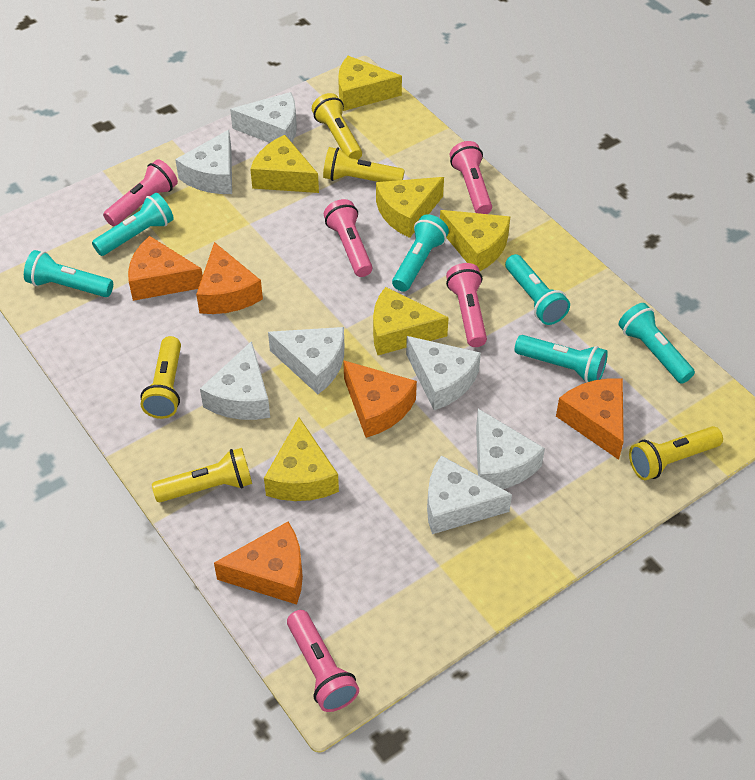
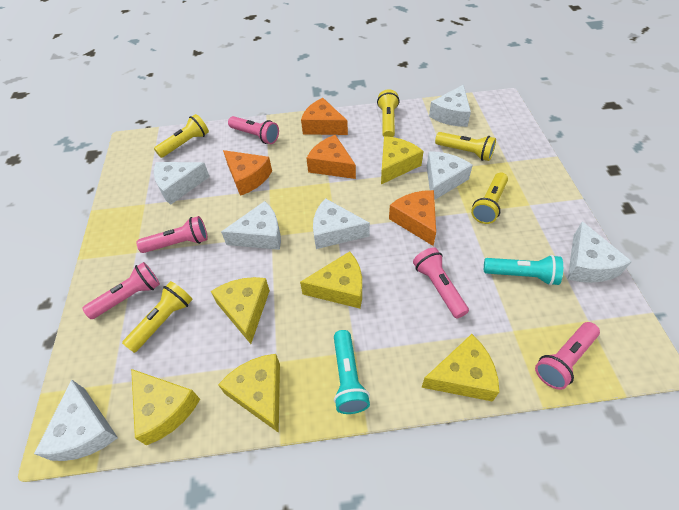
orange cheese: [128,236,203,301] [196,242,263,314] [214,522,303,605] [343,360,417,438] [556,378,624,460] = 5 -> [223,150,272,196] [301,98,348,135] [306,135,356,179] [389,190,436,246] = 4
turquoise flashlight: [24,250,113,297] [92,193,174,256] [392,214,449,292] [505,254,570,325] [515,335,608,383] [619,303,695,384] = 6 -> [334,330,370,414] [484,255,563,286] = 2

